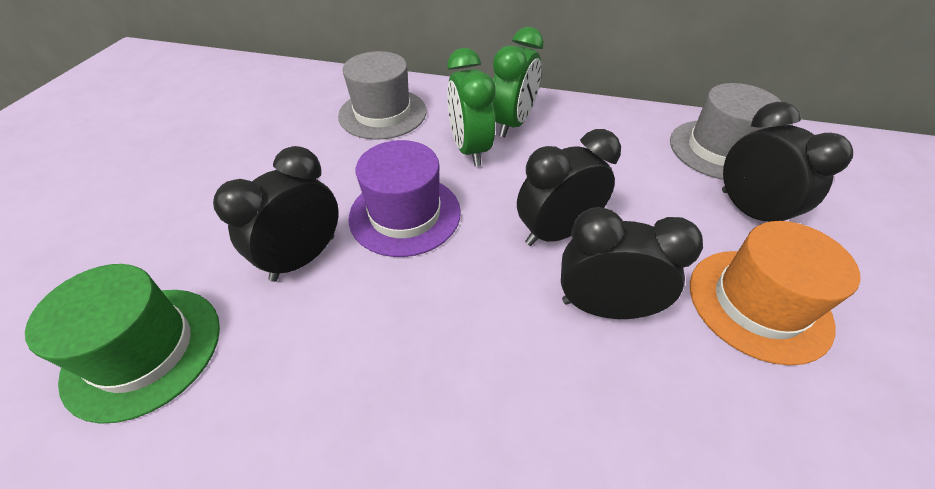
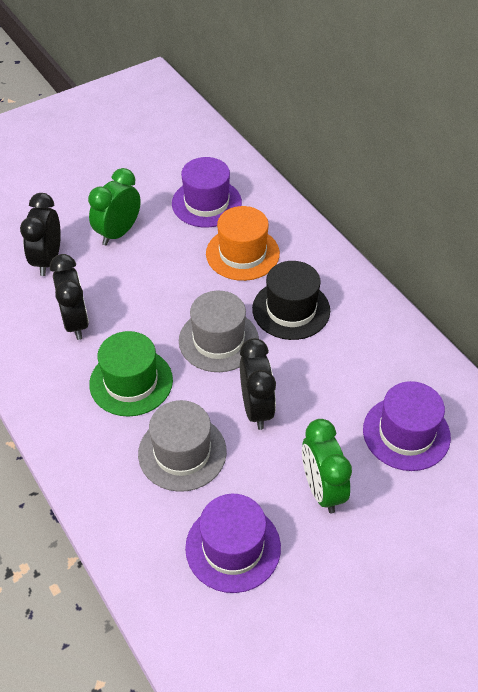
black clock: [213,146,338,282] [517,129,621,246] [561,207,703,319] [722,102,853,222] = 4 -> [20,193,61,276] [50,254,89,340] [240,338,276,430] = 3
black hat: none = 0 -> [252,261,330,340] = 1
purple hat: [349,140,461,257] = 1 -> [172,157,242,227] [185,494,281,593] [363,381,451,471] = 3

